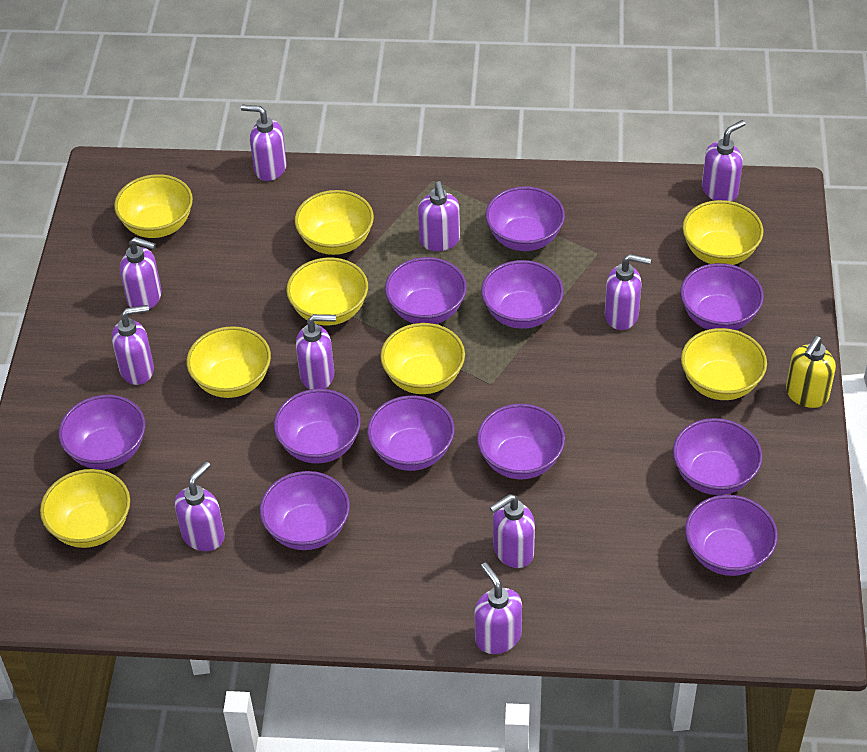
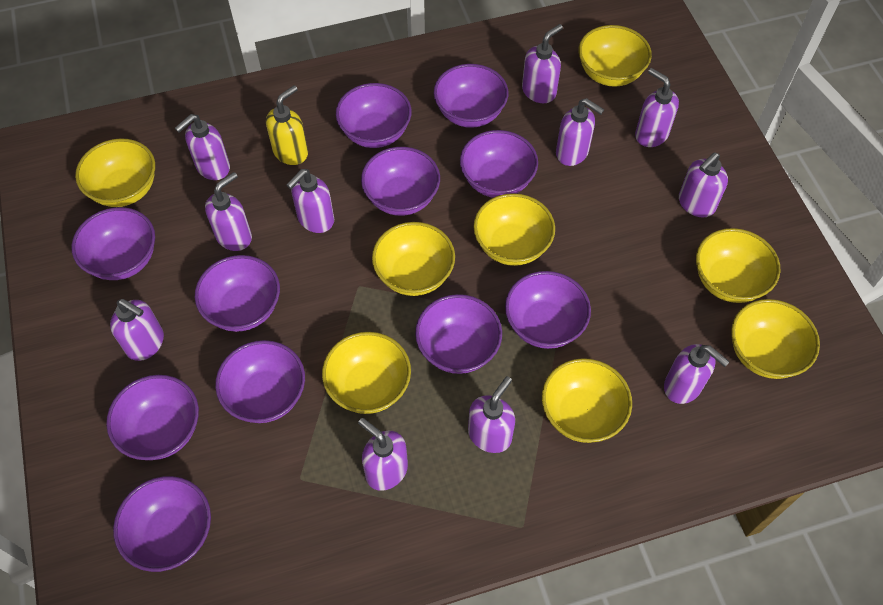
purple soap dispenser: [112,305,154,385] [120,237,162,309] [175,462,225,551] [241,104,287,181] [296,314,336,389] [418,181,460,251] [474,563,522,654] [489,494,535,568] [605,254,651,330] [702,120,746,201] = 10 -> [110,299,164,361] [175,114,230,180] [205,172,252,251] [287,169,334,233] [358,418,408,491] [468,376,515,453] [522,24,563,103] [556,98,604,166] [635,68,679,147] [664,344,730,404] [679,152,728,217] = 11

